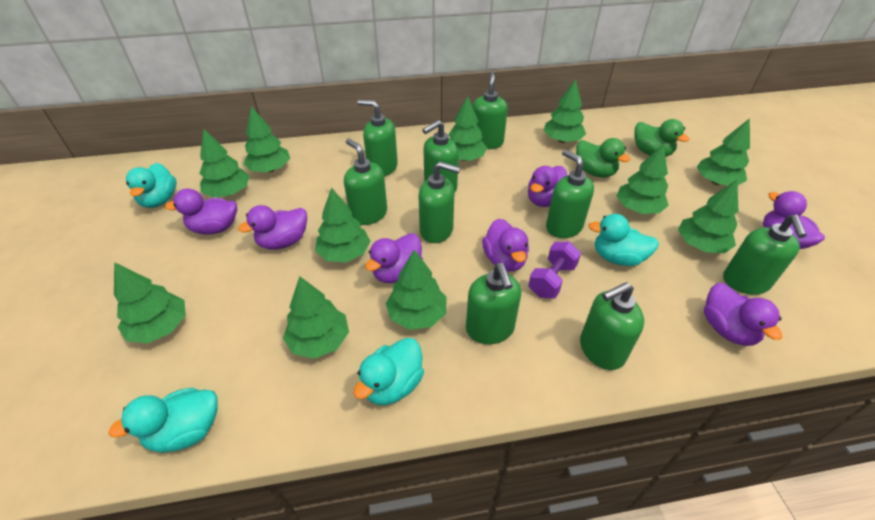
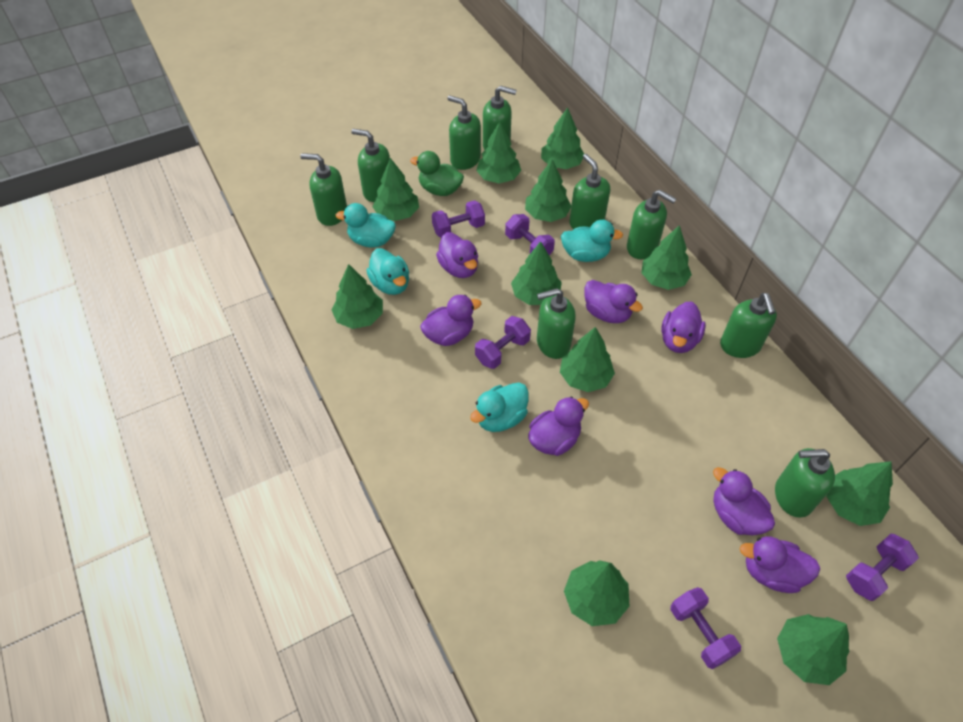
green duck: [576,138,630,177] [634,119,689,157] = 2 -> [410,151,464,196] = 1
purple dumbbell: [528,242,581,299] = 1 -> [432,200,485,238] [475,316,531,369] [505,214,555,255] [670,587,741,669] [846,534,919,601] = 5

